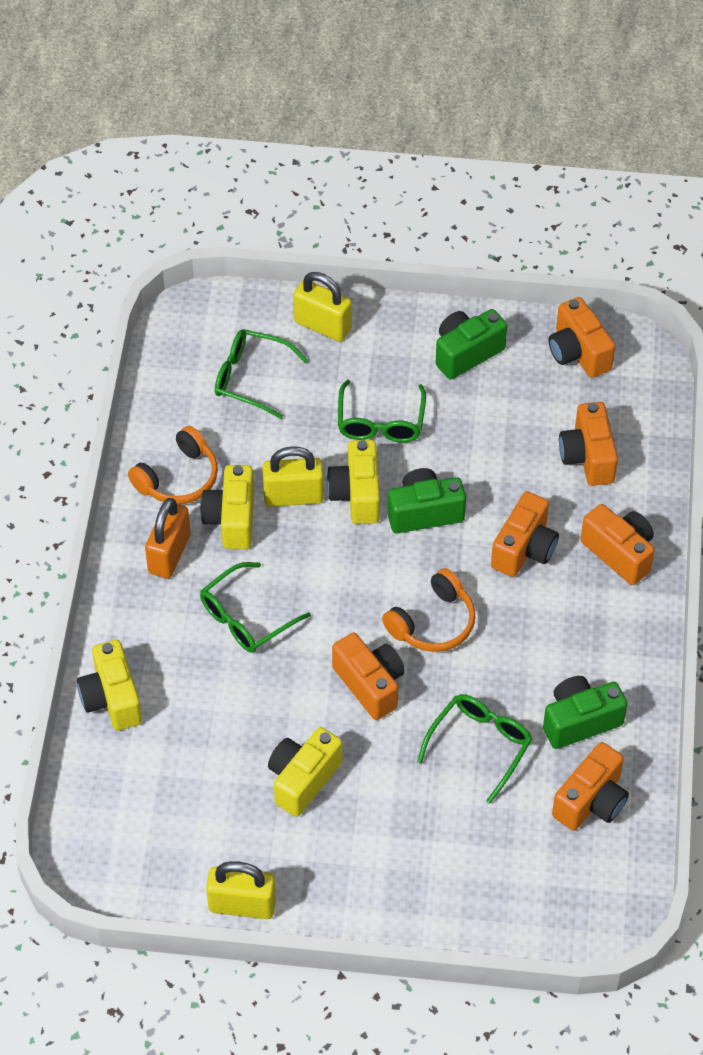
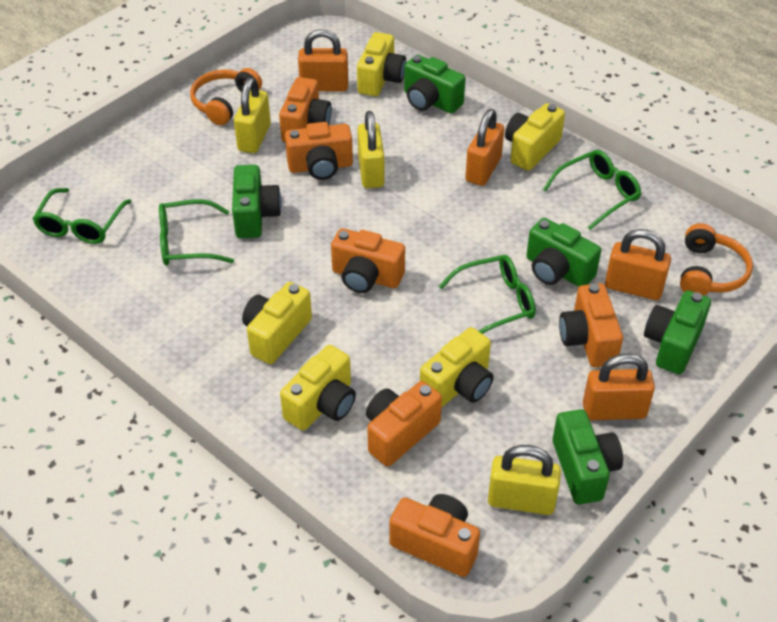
green camera: [388,468,466,534] [436,309,507,379] [543,676,627,749] = 3 -> [232,165,282,238] [404,55,465,114] [526,218,601,287] [553,409,623,505] [644,290,711,374] = 5
orange padlock: [145,498,191,579] = 1 -> [298,29,348,91] [465,109,504,186] [583,354,655,420] [605,229,671,300] = 4
yellow camera: [77,640,142,731] [200,465,254,549] [268,727,342,817] [327,440,380,524] = 4 -> [242,282,312,364] [280,345,356,431] [357,32,406,96] [420,327,493,408] [505,103,565,171] = 5

